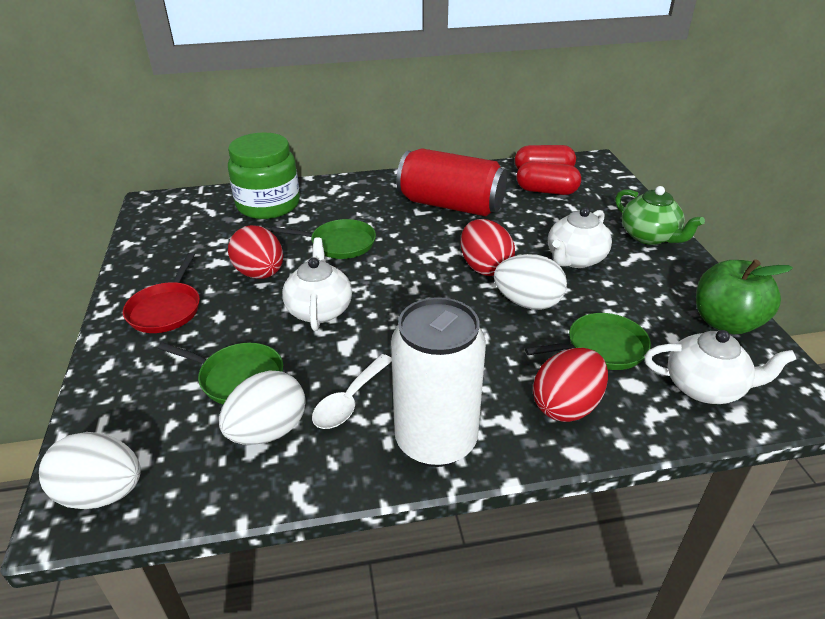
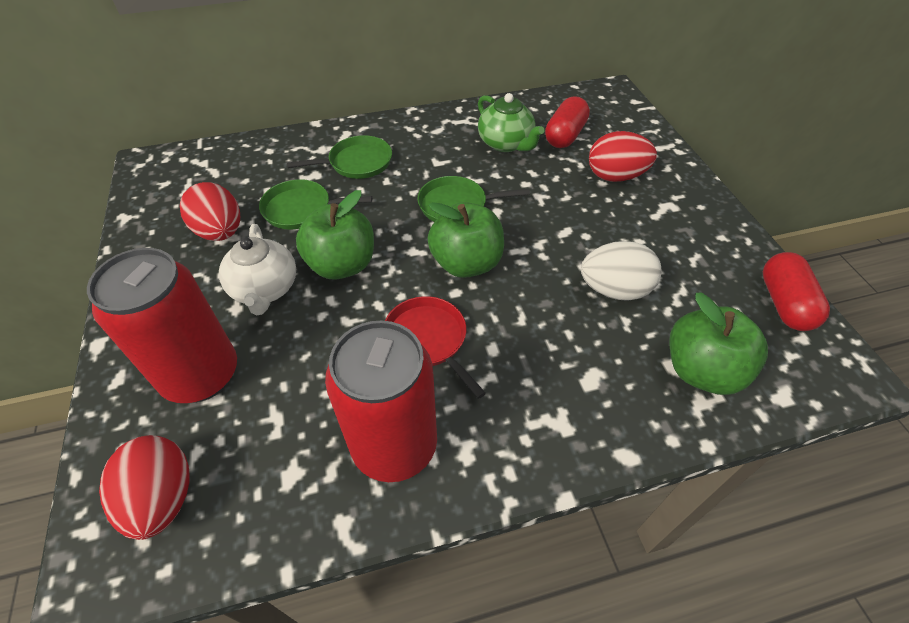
green apple: [696,259,793,334] = 1 -> [296,190,374,280] [427,202,504,278] [669,293,768,395] = 3
green jar: [228,132,300,219] = 1 -> none = 0
red can: [396,148,507,216] = 1 -> [87,248,237,403] [325,320,437,482] = 2
white can: [391,297,486,467] = 1 -> none = 0
white egg: [39,432,141,509] [219,371,306,445] [494,254,567,310] = 3 -> [581,241,662,301] = 1
white spoon: [312,354,392,429] = 1 -> none = 0
white teapot: [282,237,352,331] [548,207,612,268] [644,330,796,404] = 3 -> [219,224,296,316] = 1

